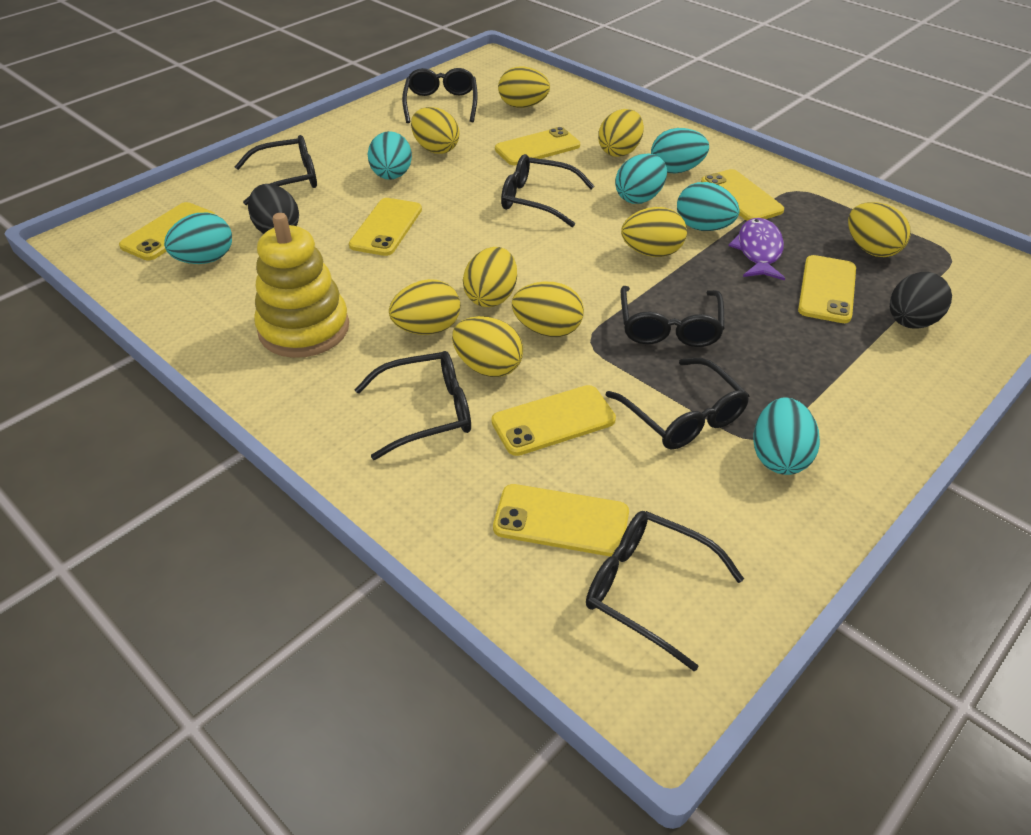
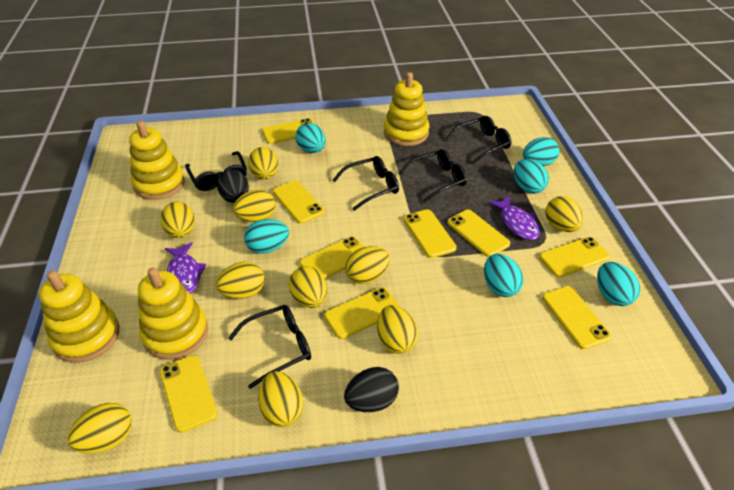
black glasses: [235,135,317,205] [354,351,471,460] [402,68,478,123] [501,154,594,227] [586,511,744,672] [606,358,749,449] [621,286,725,347] = 7 -> [185,151,247,191] [228,305,311,389] [332,156,399,211] [398,149,467,203] [445,116,512,164] = 5
purple fish: [728,218,785,280] = 1 -> [165,242,206,293] [488,196,540,240] = 2
yellow egg: [389,279,460,335] [411,107,459,154] [452,316,523,377] [463,247,517,307] [498,67,550,108] [512,282,584,337] [598,109,644,157] [621,207,687,257] [848,202,910,257] = 9 -> [67,403,132,453] [160,201,195,238] [216,262,265,299] [233,189,276,222] [248,147,278,179] [258,371,303,427] [289,266,327,308] [345,246,390,284] [377,305,418,354] [545,196,584,232] = 10
yellow phone: [119,202,215,260] [349,198,422,256] [491,385,616,456] [493,484,629,557] [495,127,580,165] [701,169,784,221] [798,255,856,323] = 7 -> [160,355,218,433] [262,118,314,144] [273,180,324,224] [300,237,364,279] [324,287,400,339] [403,209,457,258] [447,210,510,257] [539,237,610,277] [542,286,611,349] = 9
yellow stacking toy: [254,213,349,358] = 1 -> [39,270,119,363] [129,121,185,200] [138,267,208,360] [384,72,429,146] = 4

